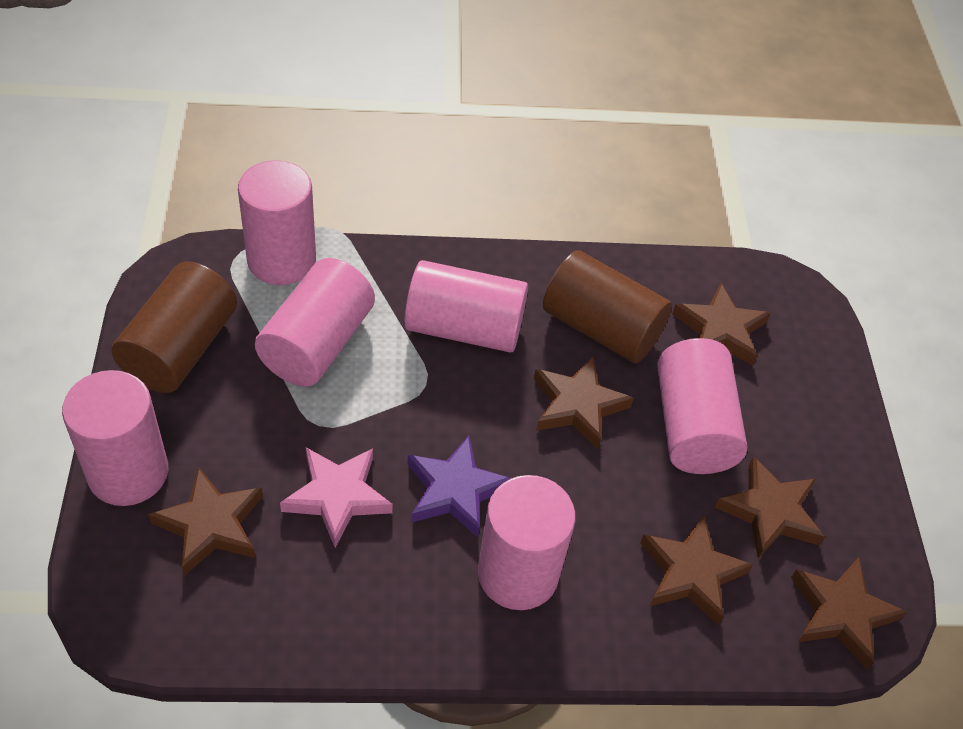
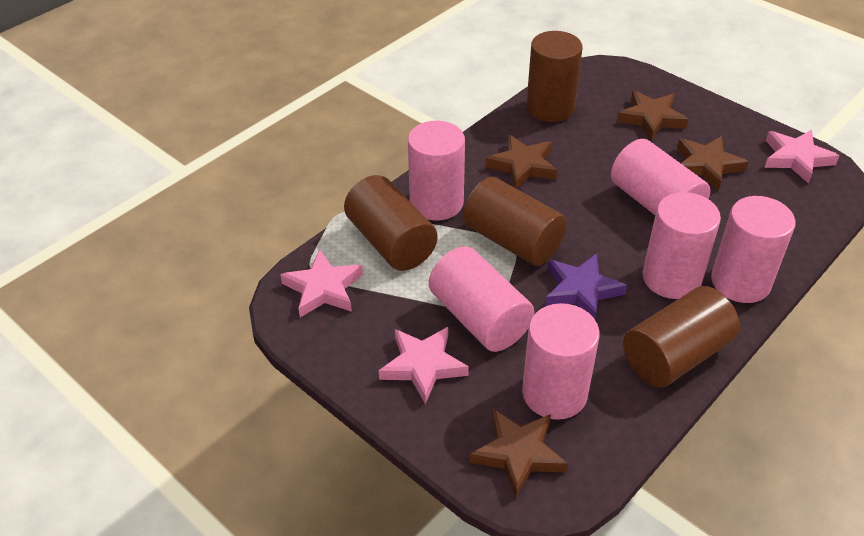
brown cylinder: [112,262,237,393] [543,250,672,364] = 2 -> [344,175,438,271] [463,177,567,266] [526,31,582,122] [623,286,740,388] = 4
brown star: [148,467,263,576] [534,356,634,449] [640,516,753,625] [672,283,770,366] [715,456,825,558] [791,557,907,669] = 6 -> [470,409,568,498] [485,135,557,189] [617,90,688,140] [677,136,749,191] = 4
pink star: [280,447,393,548] = 1 -> [280,249,363,317] [379,327,469,404] [764,130,839,184] = 3

